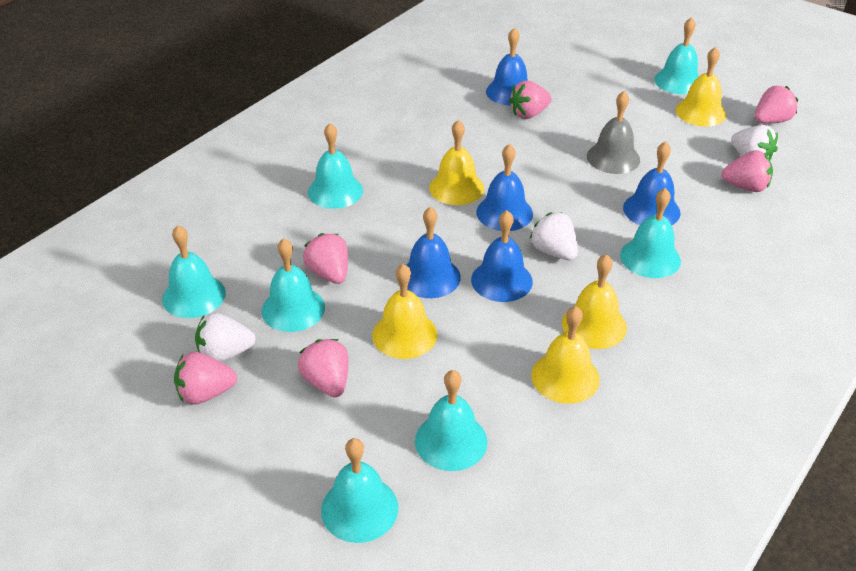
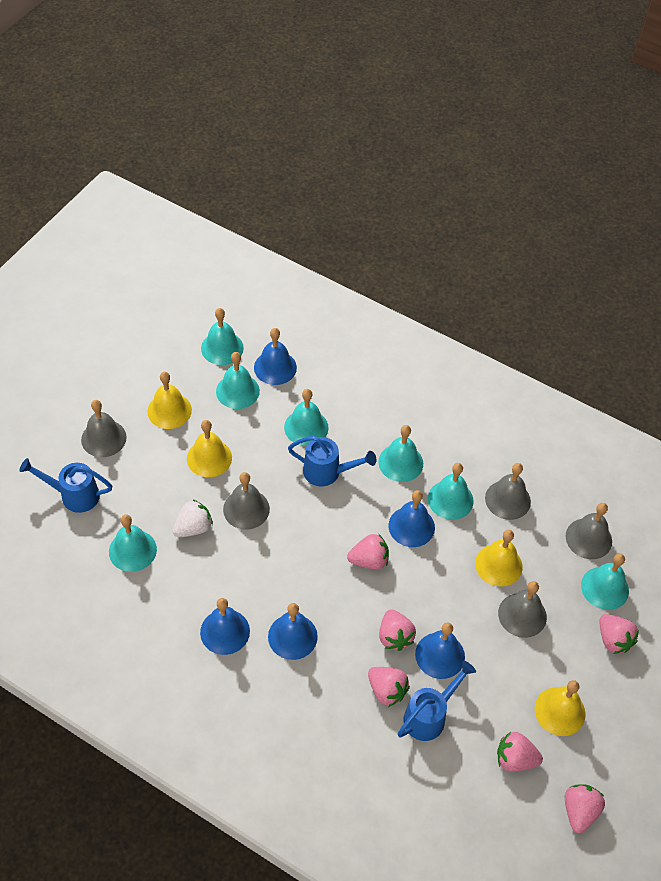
blue watering can: none = 0 -> [19,458,112,513] [288,436,376,486] [398,660,476,741] = 3
grey bell: [587,91,640,174] = 1 -> [81,400,127,457] [223,472,270,530] [485,463,531,520] [498,581,547,638] [566,503,612,559] = 5
white strawberry: [195,313,256,362] [530,212,578,260] [731,125,778,160] = 3 -> [173,499,213,537] = 1
yellow bell: [372,264,437,359] [429,120,484,205] [531,306,600,404] [562,254,627,349] [675,47,726,126] = 5 -> [147,372,192,429] [187,420,232,477] [475,530,523,587] [534,680,586,736] = 4

